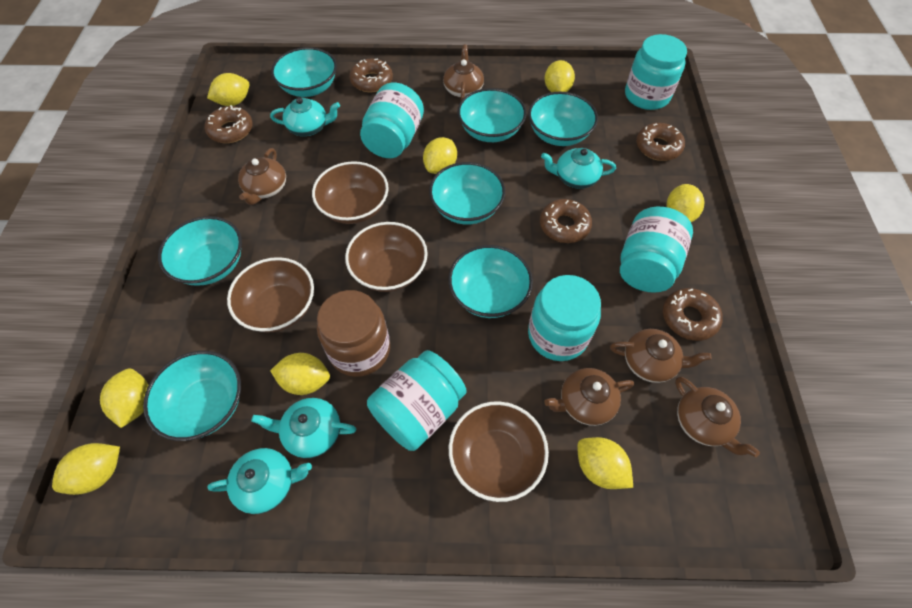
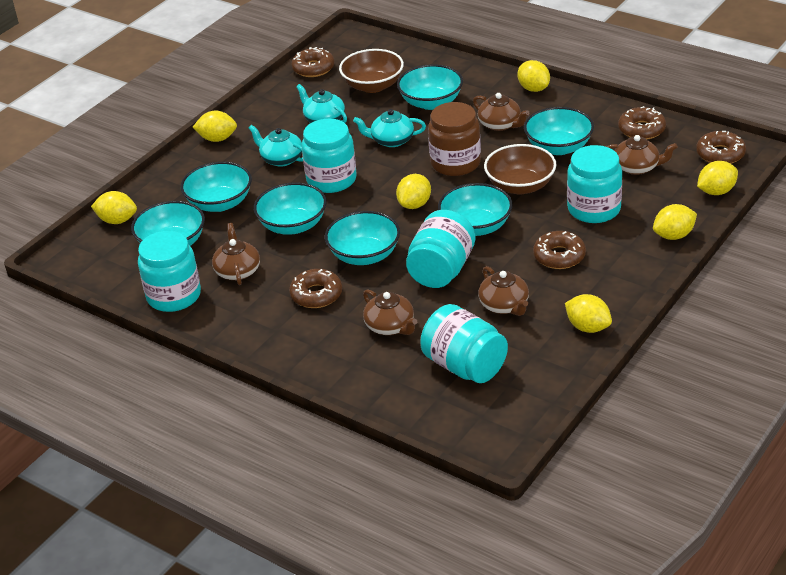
brown bowl: [227,257,314,332] [312,161,389,224] [345,222,428,292] [449,401,549,502] = 4 -> [339,49,404,93] [484,144,557,195] = 2
turquoise teapot: [207,448,312,514] [251,398,356,458] [270,97,340,136] [541,148,616,189] = 4 -> [249,125,303,167] [296,84,347,123] [353,109,426,147] = 3
yellow lemon: [52,443,120,495] [100,369,149,428] [207,73,249,106] [270,353,330,395] [423,137,457,174] [544,60,575,92] [577,437,633,489] [666,184,705,222] = 8 -> [91,191,137,224] [193,111,237,142] [396,174,431,209] [517,60,550,92] [565,294,612,333] [653,204,697,240] [697,161,738,195] = 7

